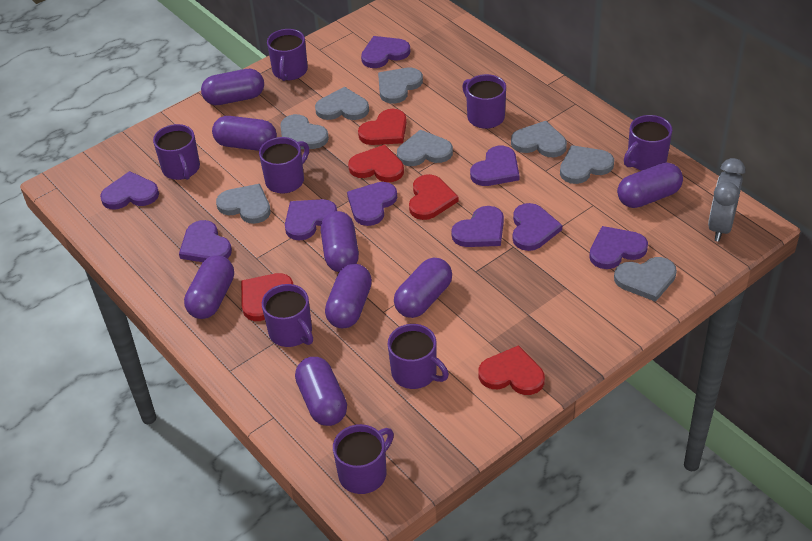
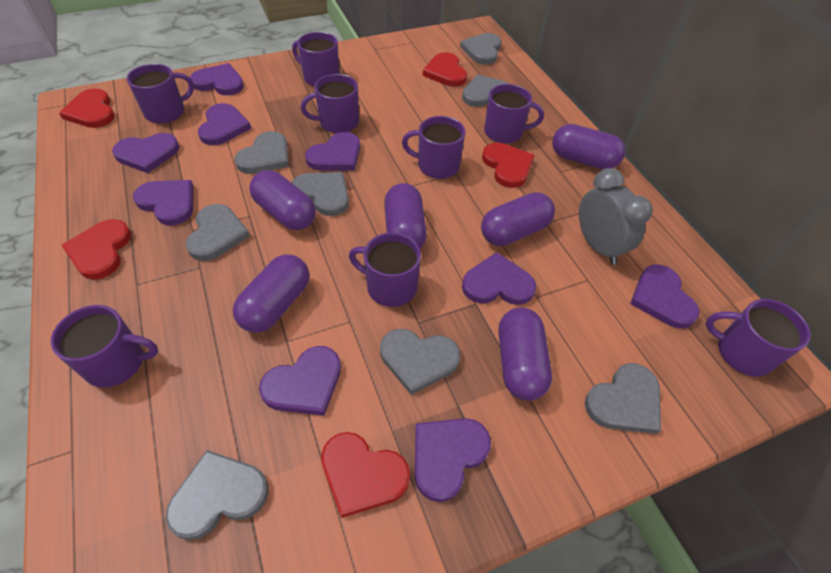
purple capsule: [184,255,234,319] [201,69,264,105] [212,116,277,151] [295,357,347,426] [321,211,359,272] [325,264,372,328] [394,258,452,318] [617,163,683,208] = 8 -> [233,254,309,333] [249,170,316,230] [384,183,427,249] [481,192,555,246] [499,307,552,401] [552,124,626,169] = 6

